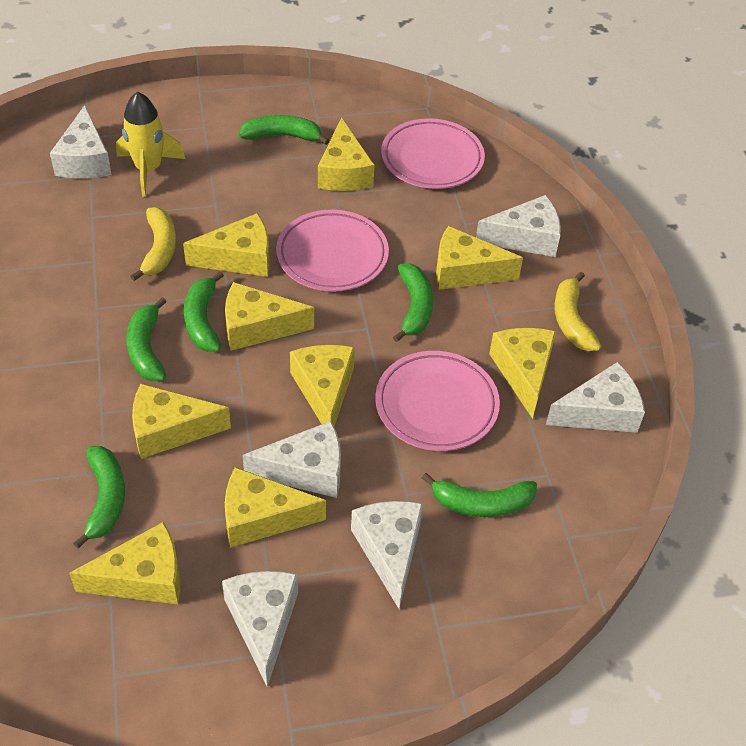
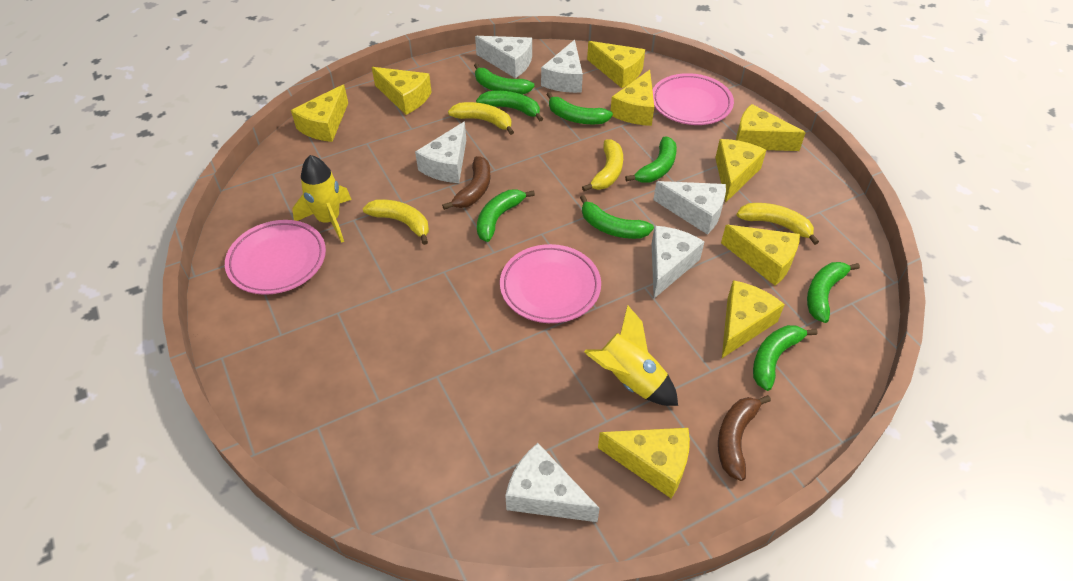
brown banana: none = 0 -> [442,156,490,210] [718,395,771,481] = 2
green banana: [73,446,125,549] [126,297,167,381] [184,271,224,352] [239,115,329,145] [393,263,433,342] [422,473,537,517] = 6 -> [474,63,535,95] [476,91,543,121] [477,189,535,242] [546,92,613,124] [580,195,654,239] [625,137,677,183] [753,325,818,391] [807,262,860,323] = 8
yellow banana: [130,207,176,281] [554,272,601,351] = 2 -> [363,199,429,245] [448,102,514,135] [582,139,623,191] [737,203,819,245] = 4
yellow rocket: [116,91,185,197] = 1 -> [292,155,352,243] [584,305,678,406] = 2

